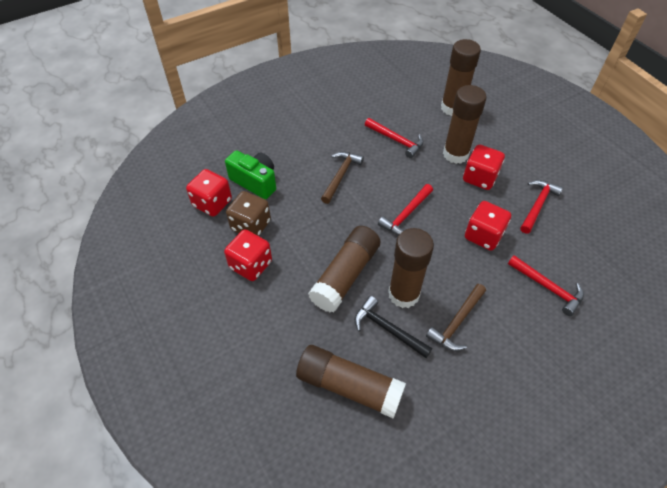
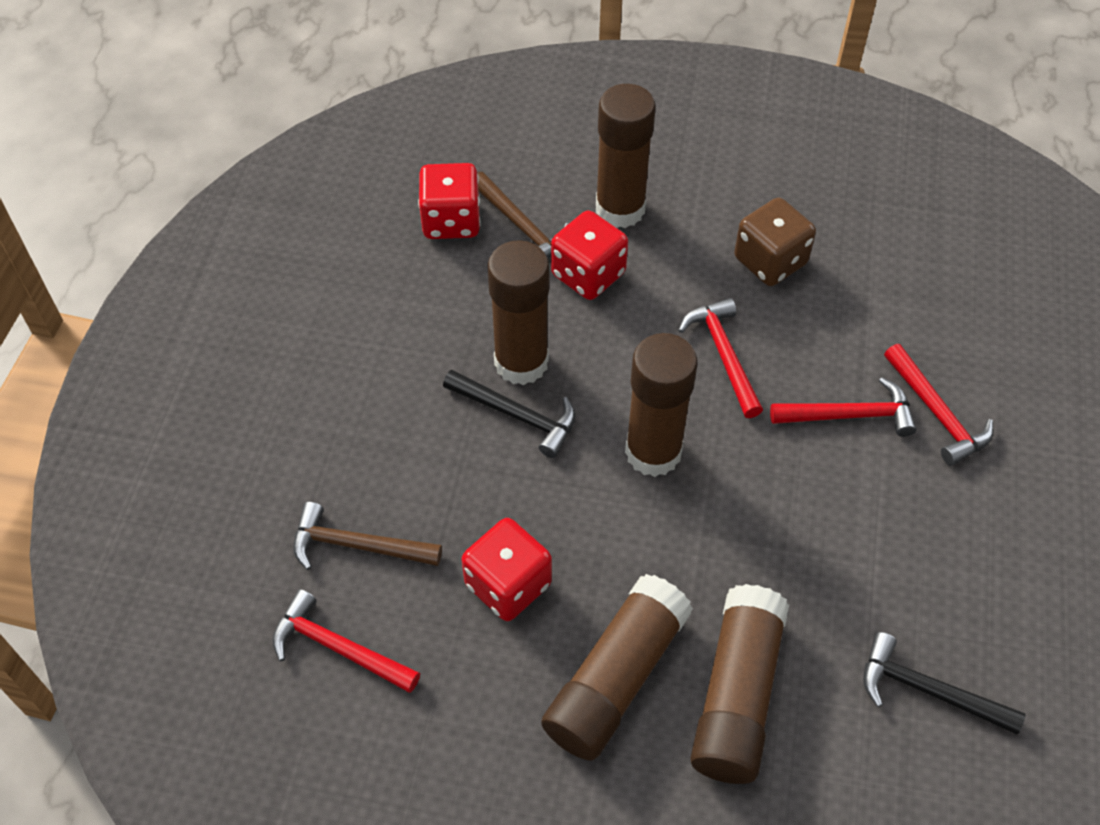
black hammer: [355,296,432,358] = 1 -> [443,370,576,458] [863,632,1026,735] = 2
green camera: [225,150,276,199] = 1 -> none = 0
red dice: [186,169,232,217] [224,229,272,281] [463,145,505,190] [465,201,511,251] = 4 -> [418,163,481,239] [462,518,552,621] [551,210,628,300] = 3

